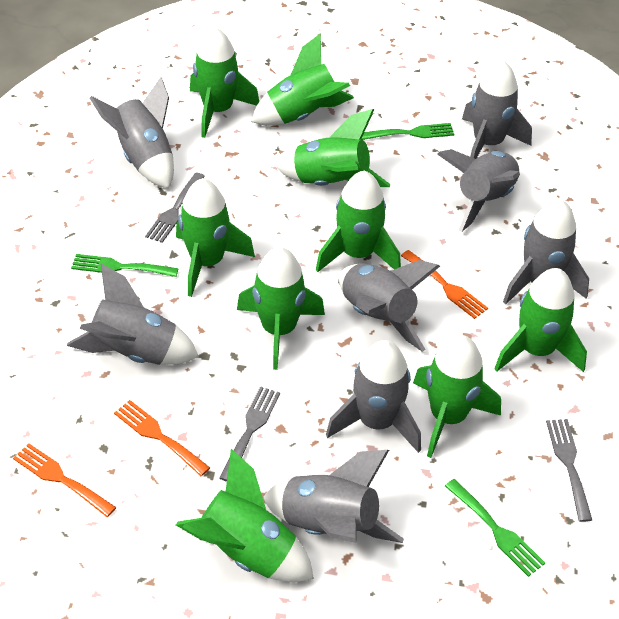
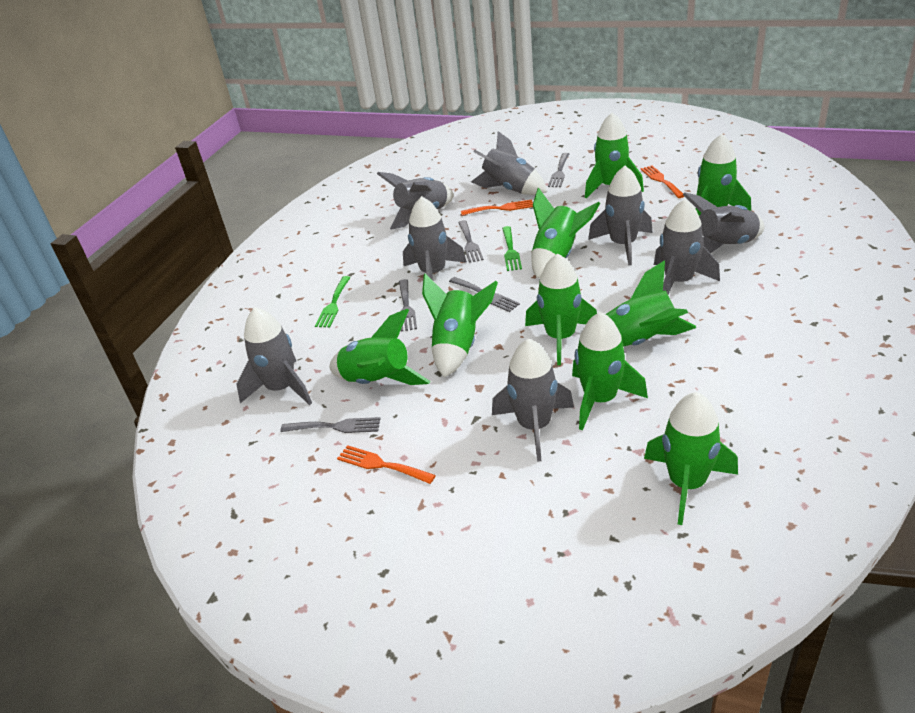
green fork: [71,254,178,277] [361,123,455,140] [445,479,545,577] = 3 -> [315,276,351,327] [502,226,522,271] = 2
grey fork: [145,172,205,243] [219,386,280,482] [546,419,592,522] = 3 -> [280,417,381,433] [399,279,417,332] [449,277,520,312] [458,220,484,263] [548,153,569,187] = 5

